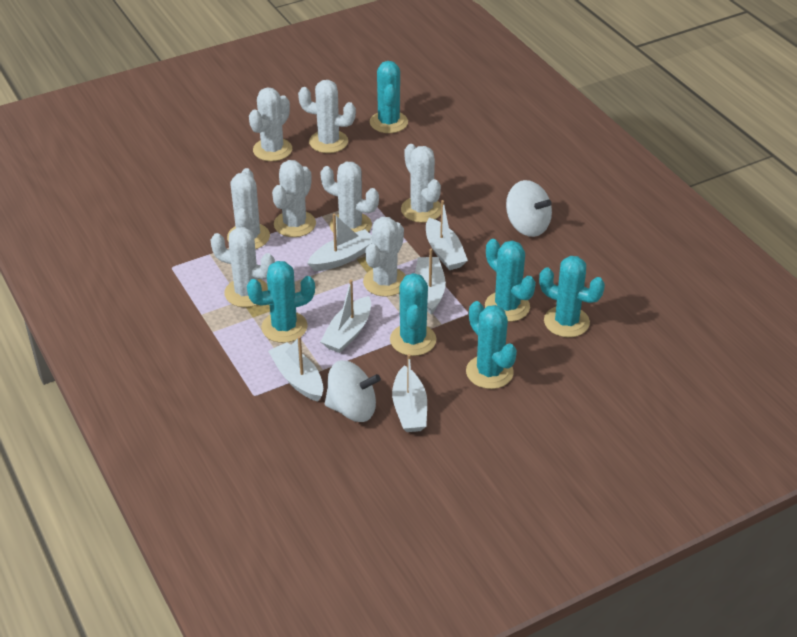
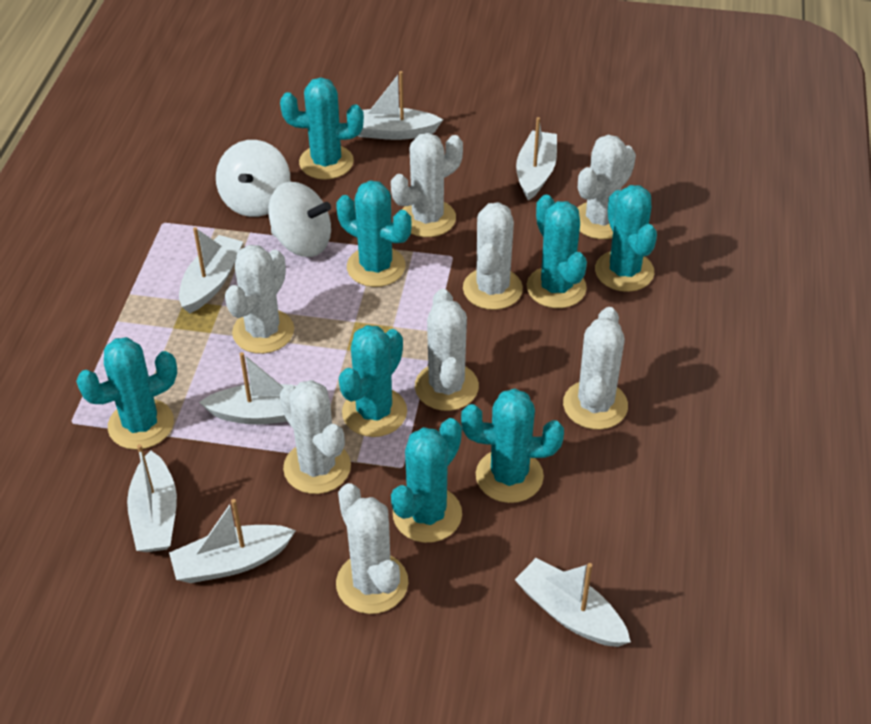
turquoise cactus: [247,261,315,343] [370,61,408,133] [390,273,436,356] [466,301,517,389] [485,239,536,322] [539,256,605,337] = 6 -> [76,337,177,450] [280,78,364,180] [336,180,411,287] [339,325,407,437] [391,418,462,543] [461,388,564,503] [527,195,587,308] [595,185,657,292] = 8
white boat: [268,336,323,401] [307,213,372,271] [320,280,371,353] [392,354,427,432] [415,249,446,314] [426,200,468,270] = 6 -> [127,444,177,552] [169,499,296,583] [179,227,243,313] [199,352,296,425] [358,71,443,140] [515,558,631,647] [516,117,557,200] = 7

